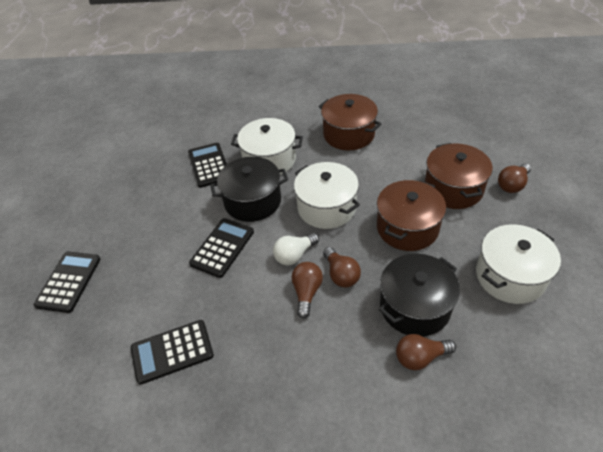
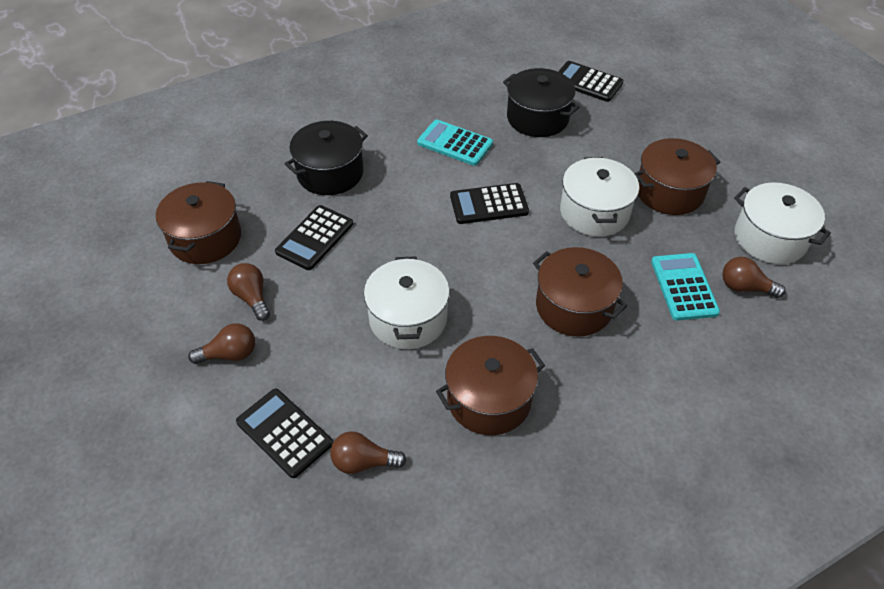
brown pot: [319,94,382,150] [377,180,446,251] [425,143,493,209] = 3 -> [156,181,241,264] [436,336,545,435] [533,247,627,337] [634,138,720,215] = 4
turquoise calculator: none = 0 -> [417,120,493,166] [651,253,720,321] = 2
white light bulb: [273,233,319,266] = 1 -> none = 0

